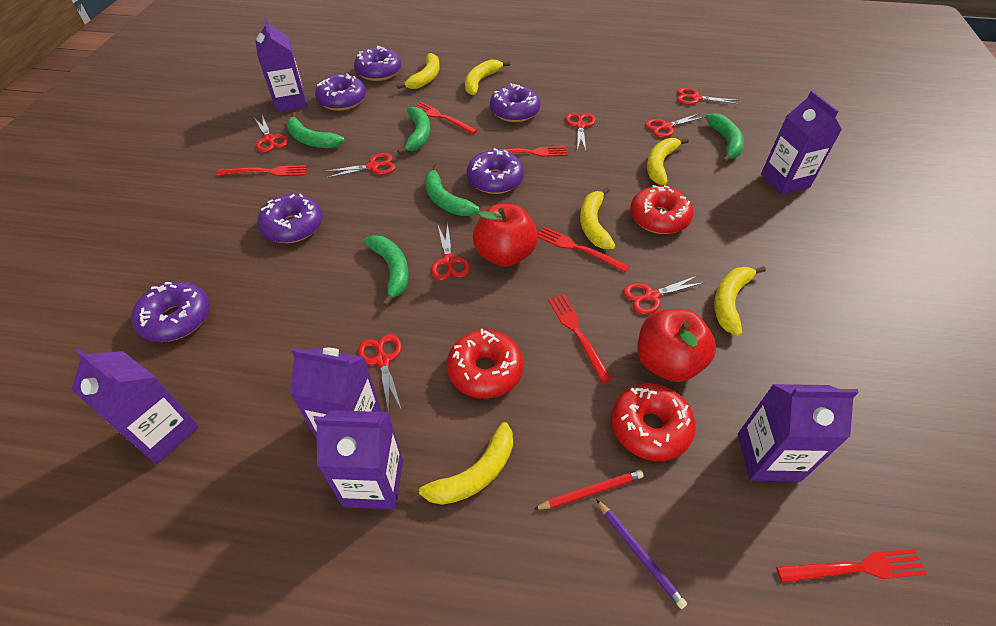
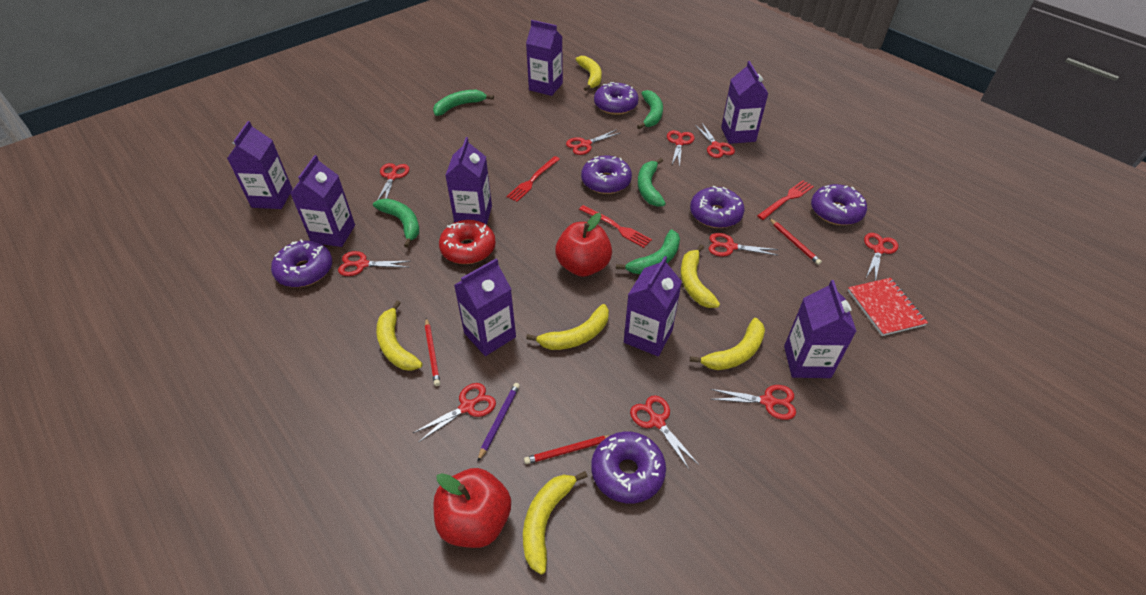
purple carton: [71,348,199,464] [256,18,307,112] [290,348,381,440] [314,410,403,510] [738,384,859,482] [761,91,842,195] = 6 -> [227,121,293,209] [290,155,355,247] [445,137,492,225] [454,258,516,356] [526,20,563,96] [624,256,682,356] [721,61,769,144] [784,280,857,378] = 8
red donut: [447,329,524,399] [611,383,696,461] [630,185,693,234] = 3 -> [439,220,496,264] = 1
red fork: [217,165,307,176] [414,102,478,134] [483,146,568,157] [538,227,630,272] [548,294,612,383] [776,549,927,583] = 6 -> [506,156,560,202] [579,205,652,248] [757,180,814,220] = 3
red notebook: none = 0 -> [848,278,928,336] = 1
red pencil: [533,470,644,510] = 1 -> [425,318,440,386] [524,435,610,464] [769,218,822,265] = 3
red scissors: [254,115,288,152] [324,153,396,178] [358,334,402,412] [431,223,470,280] [565,113,596,151] [623,276,705,315] [645,113,705,138] [677,88,739,105] = 8 -> [338,251,410,276] [378,163,410,200] [413,383,496,442] [566,129,620,155] [630,395,699,469] [667,130,695,167] [695,123,735,158] [709,233,779,257] [710,385,796,420] [864,233,898,281] = 10

